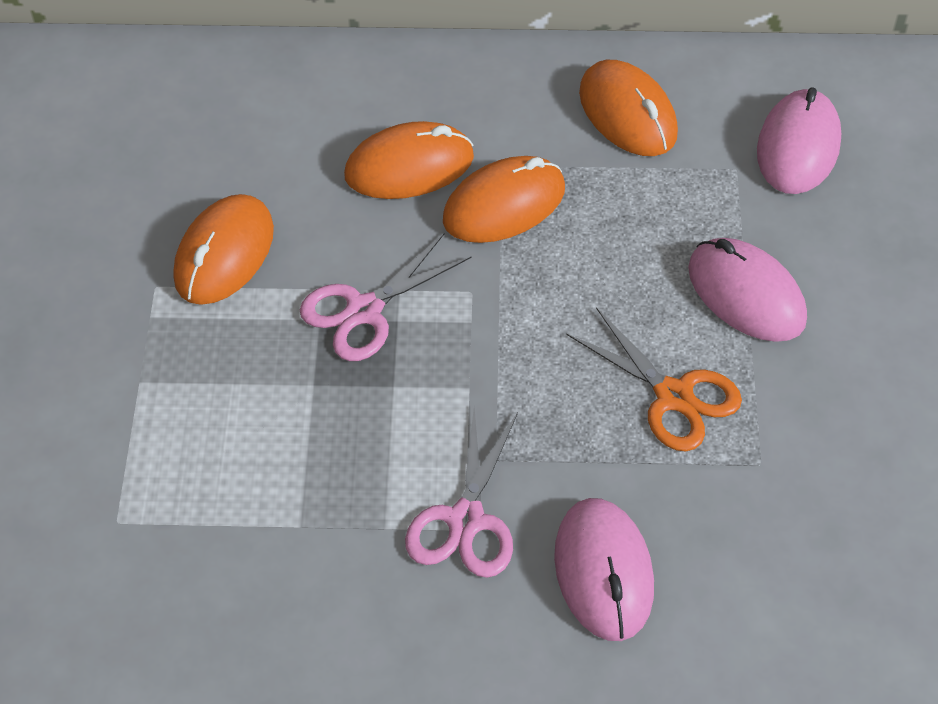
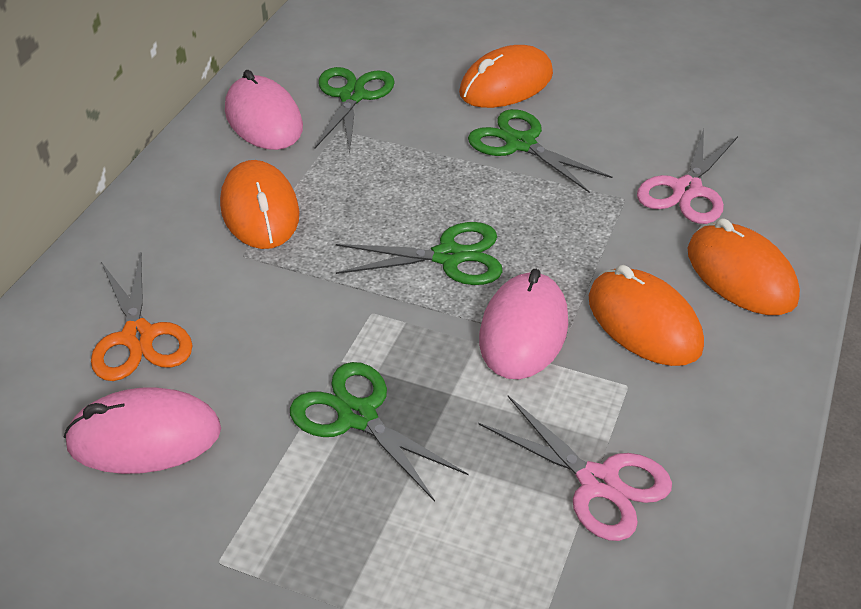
green scissors: none = 0 -> [290,362,468,502] [315,67,395,152] [336,222,503,285] [468,109,612,193] = 4

